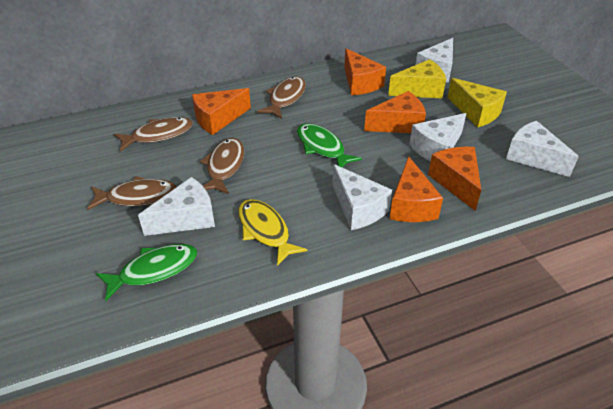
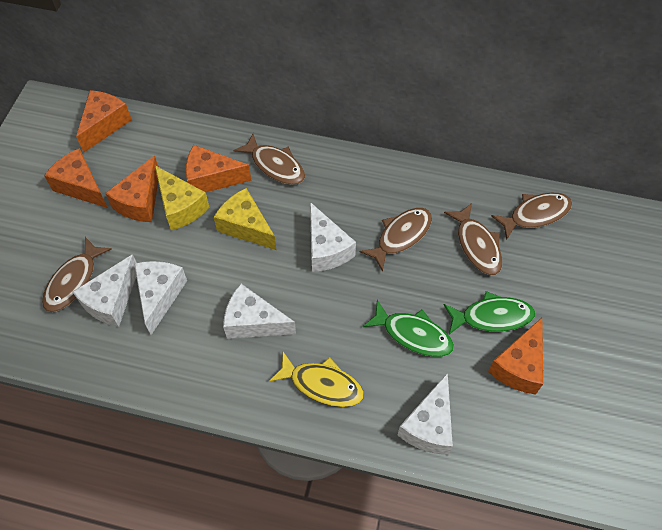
brown fish: [87,176,177,210] [114,117,193,152] [200,138,244,194] [257,76,306,119] = 4 -> [42,237,112,312] [233,134,305,185] [360,208,432,272] [444,203,502,275] [491,193,572,240] = 5

